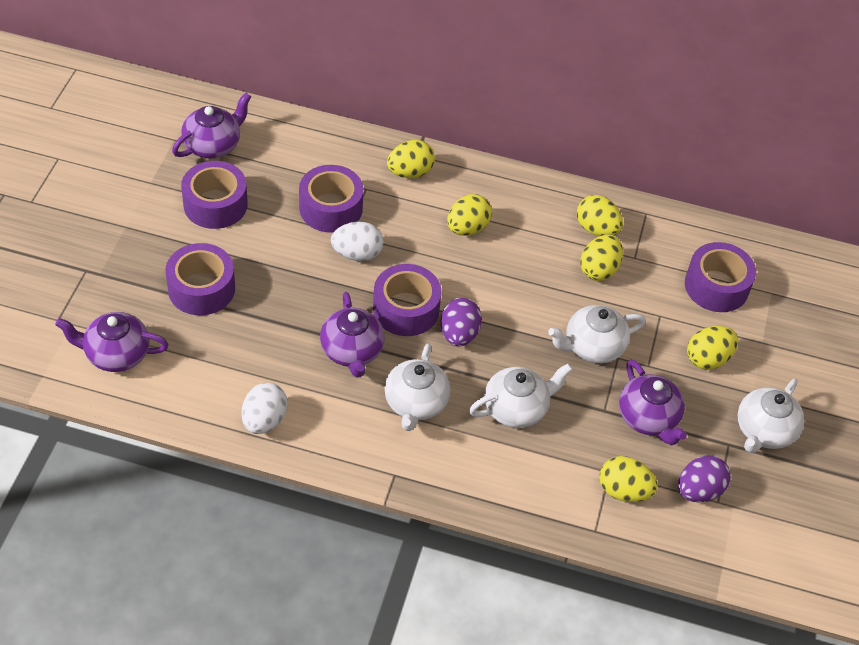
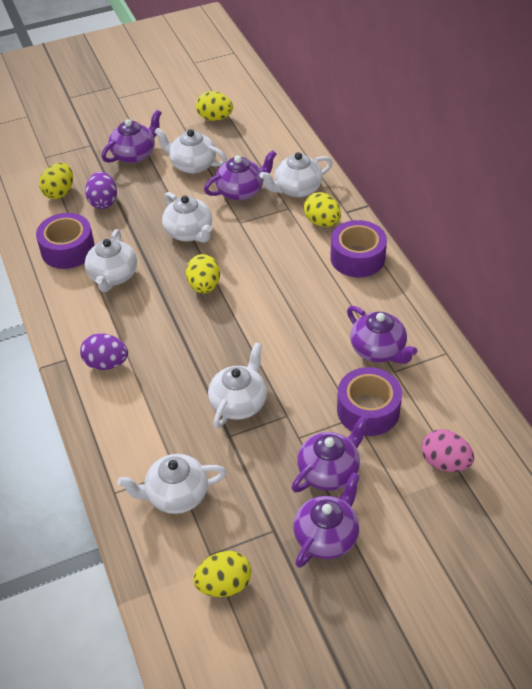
pink egg: none = 0 -> [422,429,474,472] = 1
purple tape: [165,243,235,315] [181,161,248,229] [299,165,363,233] [373,264,441,336] [685,242,756,312] = 5 -> [36,213,95,269] [330,220,387,277] [337,367,402,436] = 3
purple teapot: [55,312,169,372] [172,93,251,159] [320,292,385,377] [619,359,687,445] = 4 -> [102,110,161,163] [204,150,277,201] [292,415,369,492] [293,472,360,568] [347,306,418,364] = 5
white egg: [241,383,288,434] [331,221,384,261] = 2 -> none = 0
white teapot: [385,343,450,431] [469,363,573,428] [548,305,646,363] [737,378,804,453] = 4 -> [85,229,137,292] [117,454,227,514] [154,127,227,174] [162,192,212,243] [208,343,267,428] [260,152,333,197] = 6
yellow egg: [387,140,435,178] [447,194,492,236] [577,195,623,236] [580,235,623,281] [599,456,658,502] [687,326,738,370] = 6 -> [39,163,73,199] [186,254,220,294] [193,551,251,597] [196,91,233,121] [304,192,341,227] = 5

